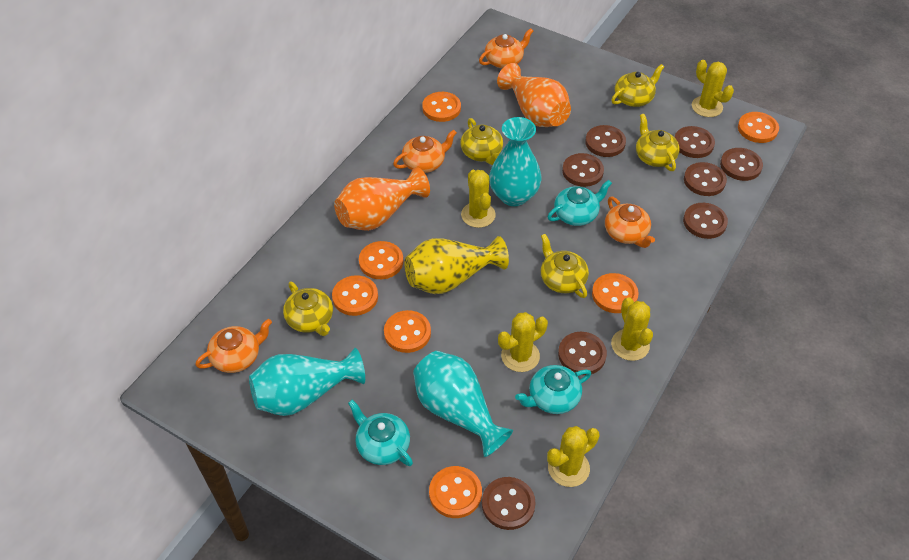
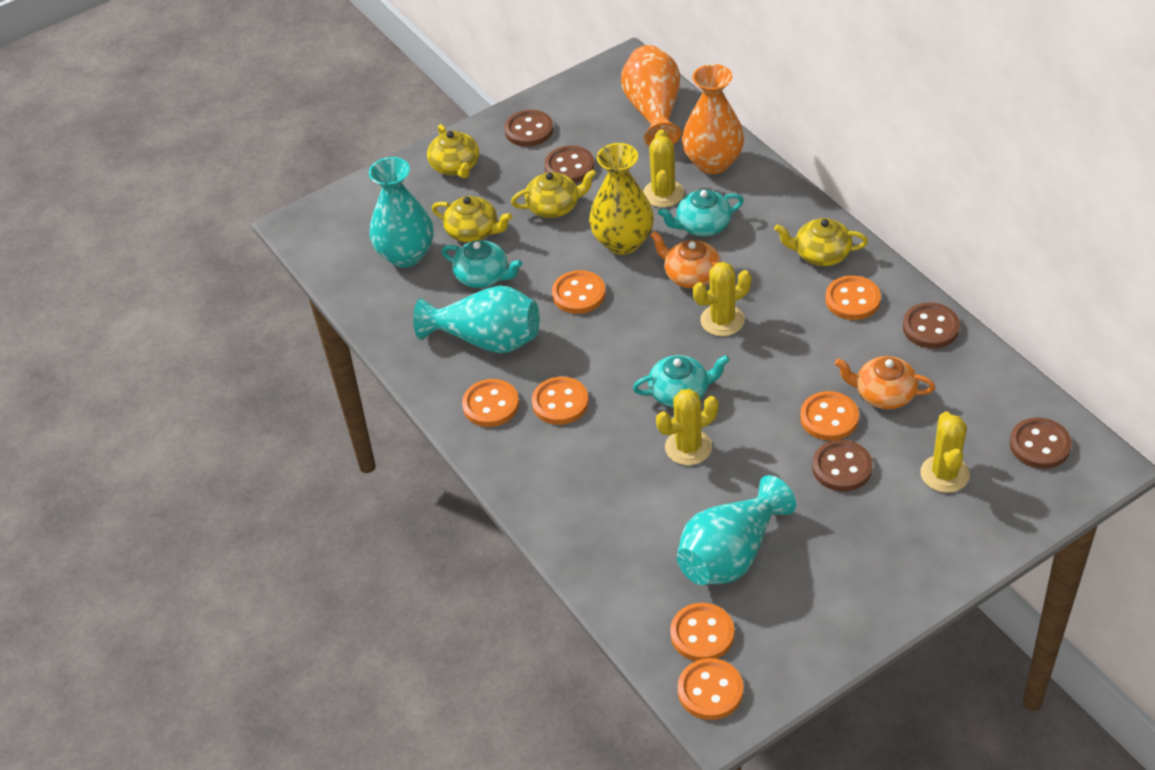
brown button: [482,477,536,530] [558,332,607,375] [562,153,604,187] [585,125,626,157] [675,126,715,158] [683,203,728,239] [684,162,727,196] [720,148,763,181] = 8 -> [504,110,553,147] [544,146,594,183] [812,440,873,491] [903,302,960,348] [1010,417,1072,469] = 5
orange teapot: [195,319,272,373] [393,130,457,173] [479,28,533,68] [605,197,655,248] = 4 -> [650,231,721,288] [835,356,935,409] = 2
yellow cactus: [461,170,496,228] [498,312,548,372] [547,426,600,487] [611,297,653,361] [692,60,734,117] = 5 -> [643,129,684,207] [656,389,718,465] [693,262,751,336] [921,412,970,493] = 4
yellow teapot: [283,282,333,336] [460,118,503,165] [541,234,589,298] [611,64,664,107] [636,114,679,171] = 5 -> [427,124,479,178] [432,196,512,242] [511,169,597,218] [774,218,868,266] = 4

